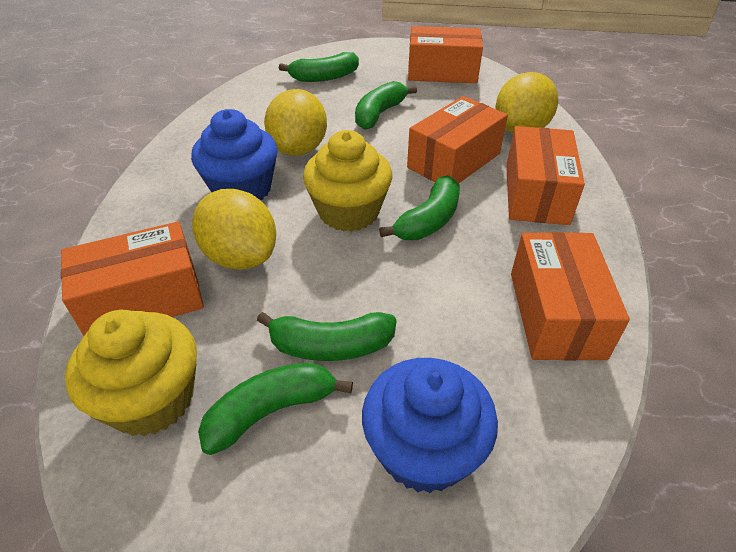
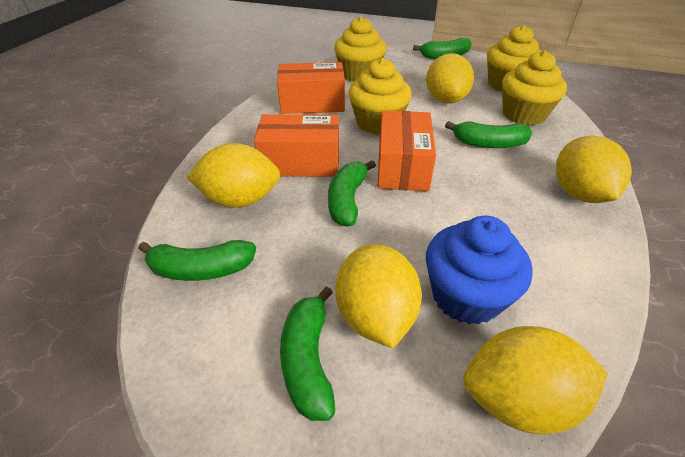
blue cupcake: [191,109,278,200] [362,358,498,493] = 2 -> [426,216,533,325] = 1
orange box: [61,222,204,336] [407,96,508,183] [408,26,483,83] [506,126,585,225] [511,232,630,361] = 5 -> [254,114,339,177] [277,62,345,114] [377,110,436,191] = 3
yellow cupcake: [65,310,197,436] [303,130,392,232] = 2 -> [334,17,386,82] [349,58,412,134] [487,25,541,92] [502,51,567,125] = 4
yellow lemon: [192,189,276,270] [264,89,327,156] [495,72,558,134] = 3 -> [187,143,280,208] [335,244,422,348] [426,53,474,104] [463,326,607,434] [556,136,632,203] = 5

